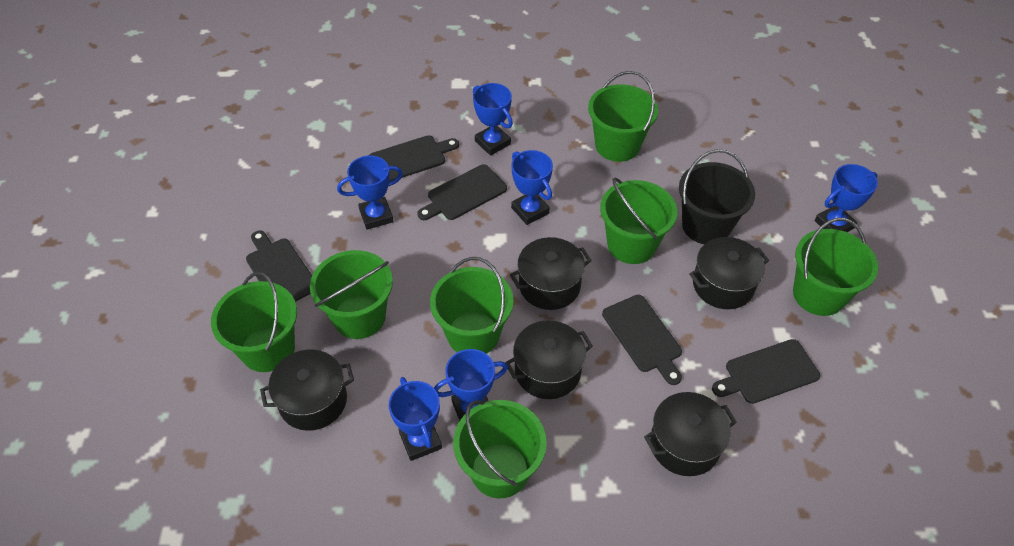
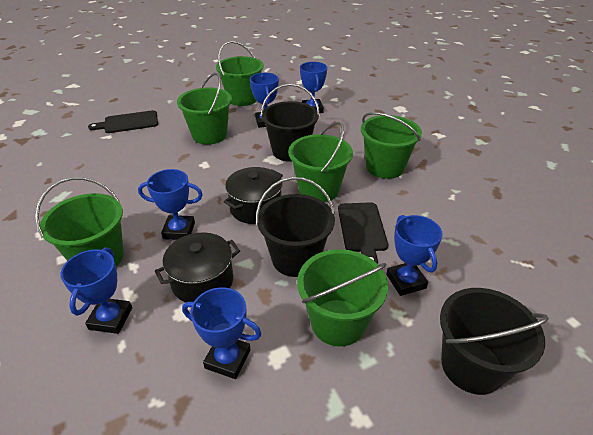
black bucket: [679,149,755,244] = 1 -> [256,177,335,277] [261,84,320,162] [440,288,549,395] = 3
black cutting board: [246,231,312,302] [369,135,459,182] [417,164,507,220] [602,295,682,385] [712,339,820,404] = 5 -> [88,110,158,133] [338,202,388,264] = 2
black pot: [260,349,354,431] [505,320,593,399] [510,237,592,310] [644,392,737,476] [689,237,769,309] = 5 -> [155,233,240,303] [224,167,283,224] = 2
green bucket: [211,272,297,372] [310,250,393,339] [430,257,513,354] [453,400,547,498] [588,71,658,162] [600,177,677,264] [793,218,878,316] = 7 -> [35,177,124,266] [177,73,232,144] [216,41,264,106] [288,122,353,202] [297,249,388,346] [361,112,422,179] = 6

